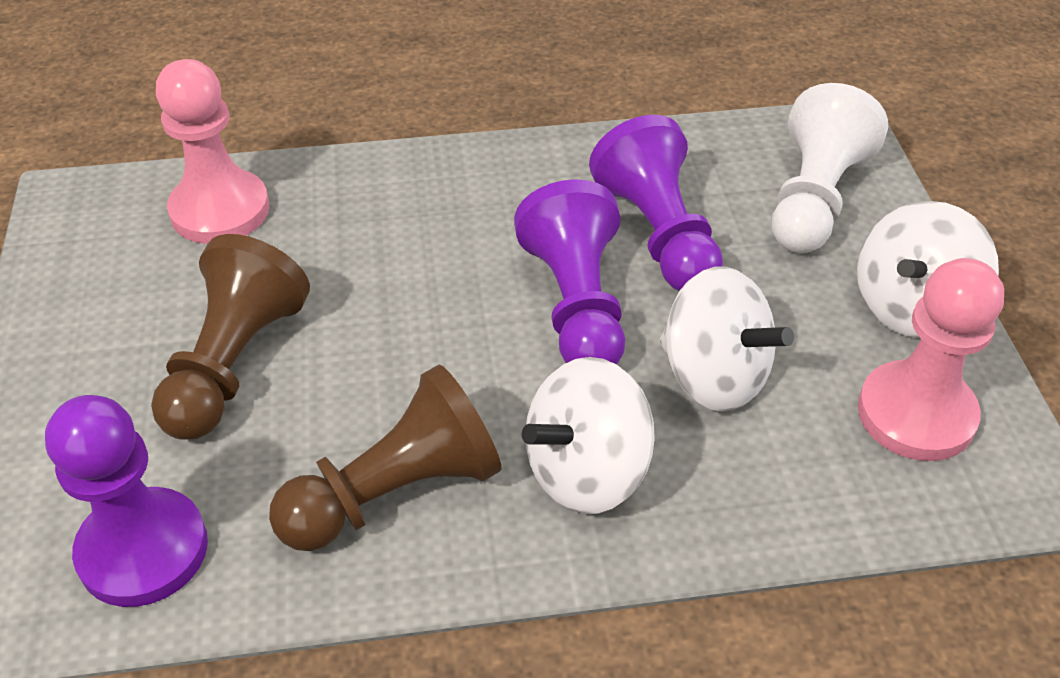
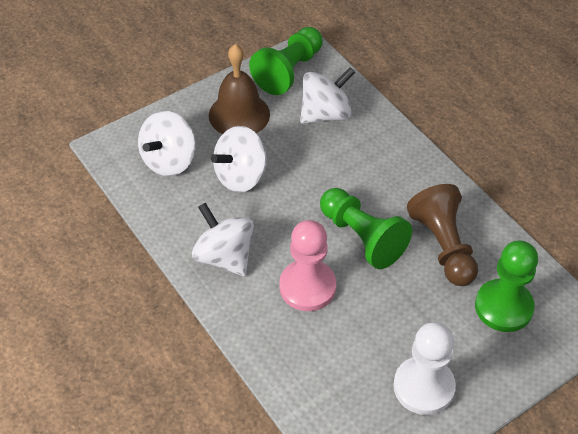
brown bell: none = 0 -> [209,44,270,134] = 1
brown pawn: [151,234,310,440] [269,364,501,551] = 2 -> [407,184,478,286] = 1
green pawn: none = 0 -> [249,27,323,95] [320,188,412,269] [475,241,538,332] = 3
pink pawn: [156,59,270,244] [858,258,1004,461] = 2 -> [279,220,336,311] = 1
purple pawn: [45,395,208,607] [514,179,625,364] [589,115,723,291] = 3 -> none = 0
white spinning top: [522,357,655,514] [660,267,794,412] [857,201,999,339] = 3 -> [138,111,196,176] [192,203,254,276] [211,126,267,192] [300,67,355,124] = 4

